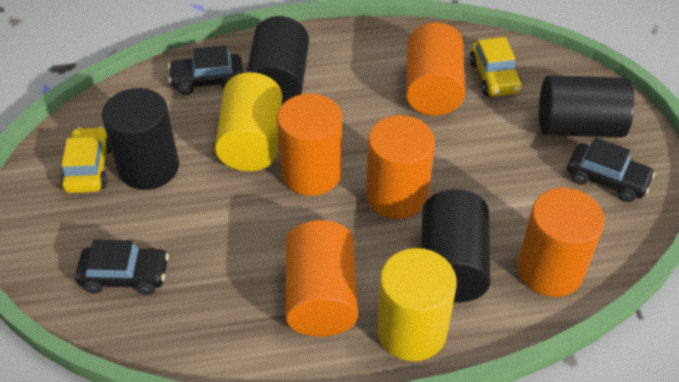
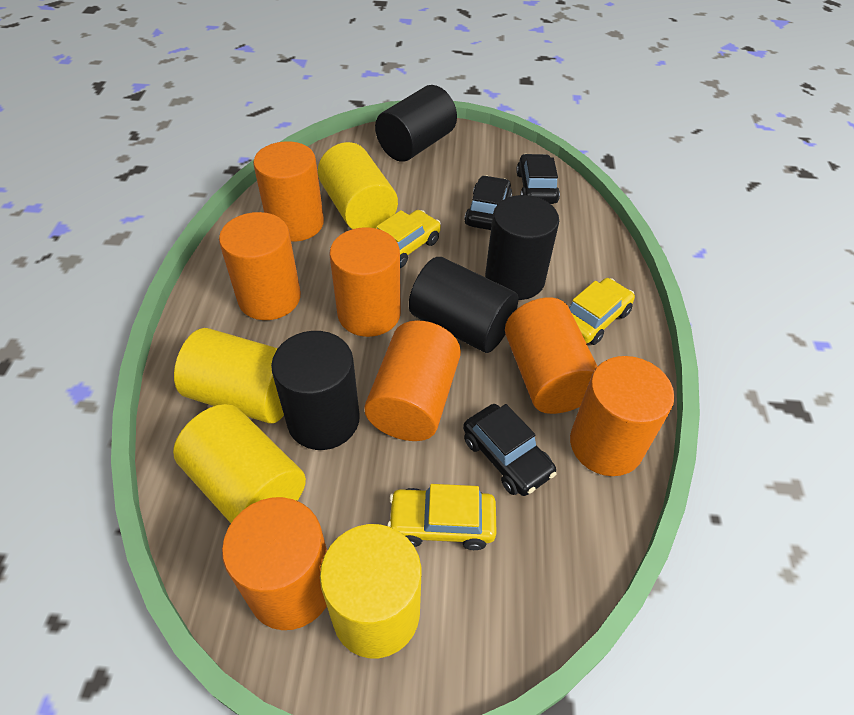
orange cylinder: [277,93,342,196] [286,220,358,337] [366,115,435,219] [406,22,465,116] [517,188,605,297] = 5 -> [219,212,301,320] [222,497,327,630] [253,141,324,242] [330,227,401,337] [364,320,461,441] [505,298,598,414] [570,356,674,476] = 7
yellow car: [61,127,112,193] [469,37,522,97] = 2 -> [376,210,441,268] [387,484,497,550] [569,278,635,345] = 3
yellow cylinder: [215,72,282,171] [377,248,457,361] = 2 -> [173,404,306,523] [174,328,284,424] [318,142,398,229] [320,524,421,658] = 4

